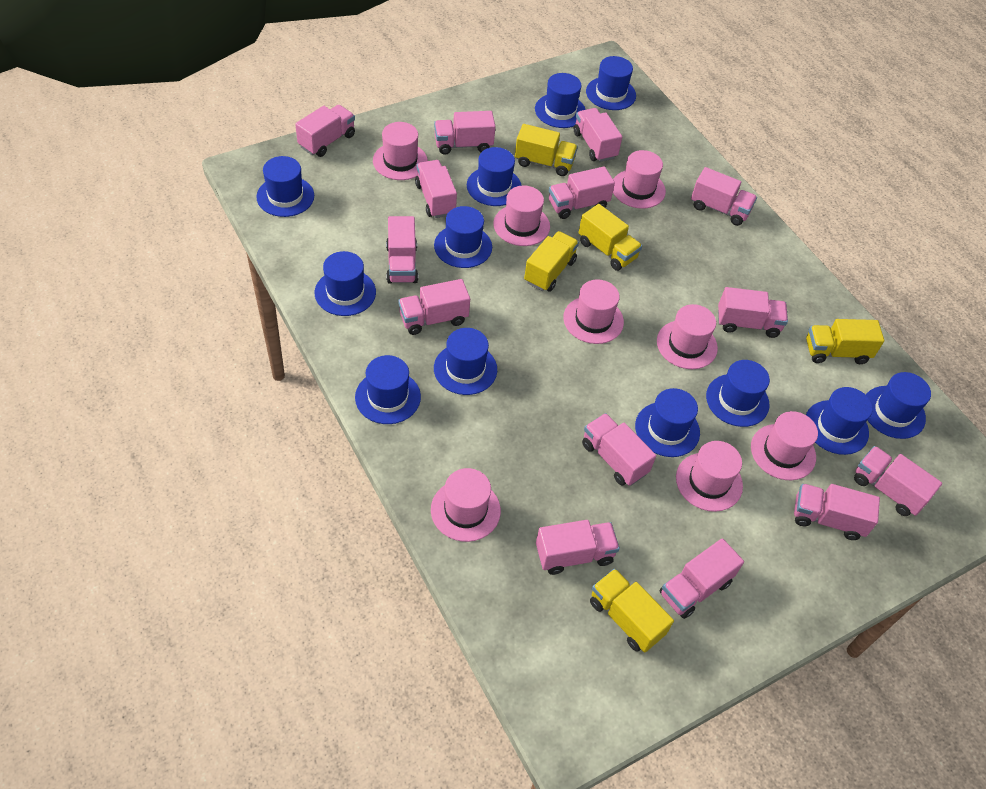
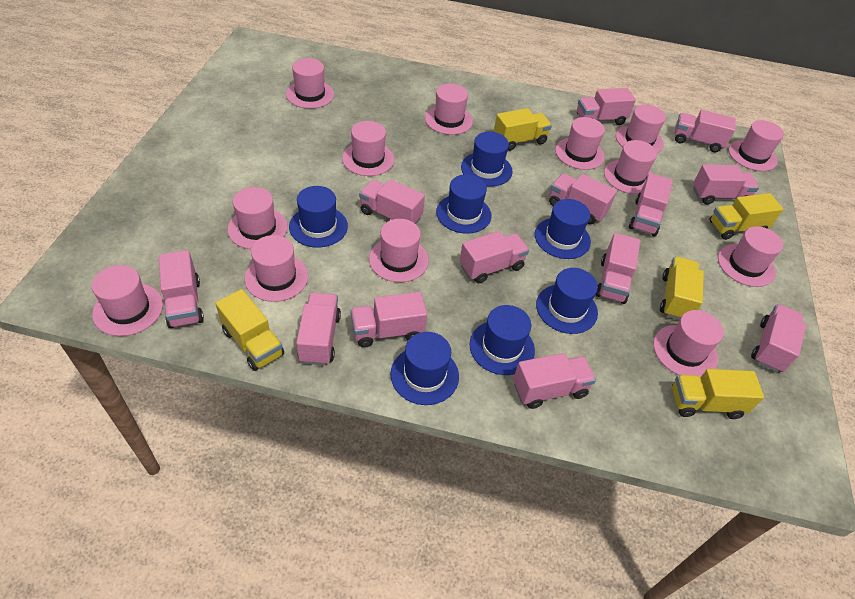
blue hat: [256,156,314,217] [315,251,376,316] [355,355,421,424] [434,206,492,268] [434,328,497,395] [467,147,522,206] [535,73,586,128] [586,56,636,110] [635,388,700,457] [706,360,770,427] [806,387,873,455] [866,372,931,439] = 12 -> [289,186,348,248] [391,332,459,405] [436,174,492,234] [461,132,513,187] [469,305,535,375] [535,199,591,259] [536,268,598,334] = 7
pink hat: [373,122,428,180] [431,468,501,542] [493,186,550,246] [563,280,624,344] [613,150,666,209] [657,304,718,369] [676,441,743,512] [751,411,818,480] = 8 -> [92,265,163,336] [227,187,288,249] [245,235,308,302] [286,58,334,109] [342,121,394,176] [369,219,429,282] [425,84,473,135] [555,117,605,170] [604,140,657,194] [616,105,666,153] [653,310,724,377] [718,226,783,287] [728,120,784,171] = 13
pink truck: [295,105,355,157] [386,216,418,283] [398,279,470,335] [415,160,457,218] [434,111,496,155] [536,520,620,575] [549,167,615,219] [574,108,622,162] [582,413,656,486] [660,538,744,619] [691,167,757,226] [718,287,788,338] [794,484,880,540] [854,446,942,516] = 14 -> [159,250,204,328] [296,292,341,365] [350,292,427,348] [359,179,425,224] [459,231,529,283] [513,353,596,409] [549,173,617,224] [577,88,636,125] [595,233,640,304] [629,173,673,236] [674,110,736,152] [693,164,759,205] [751,304,806,372] = 13

